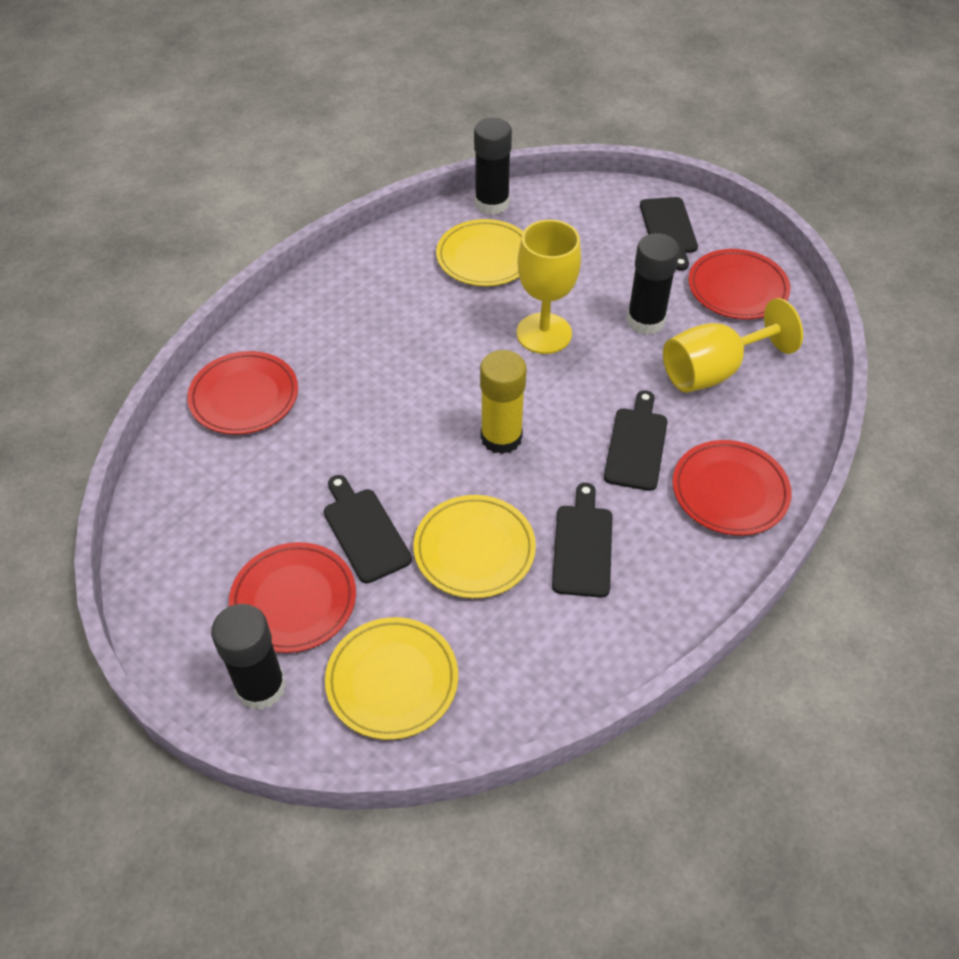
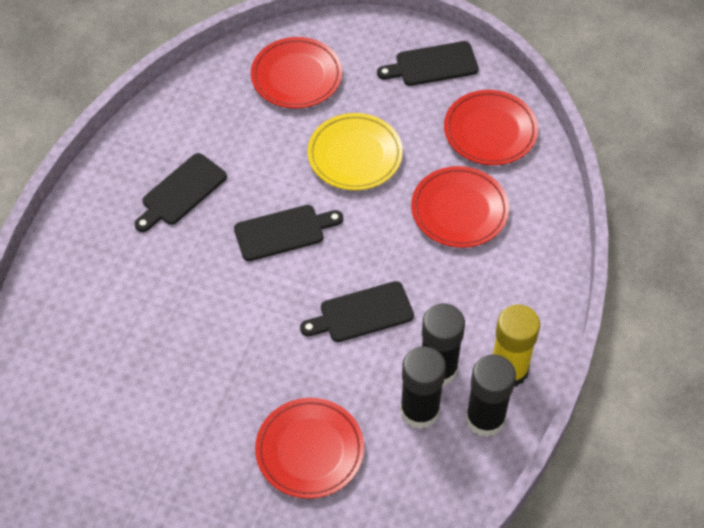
yellow goblet: [517,220,581,354] [663,298,803,393] = 2 -> none = 0
yellow plate: [325,617,458,740] [413,495,536,598] [436,219,523,286] = 3 -> [307,113,403,190] = 1

